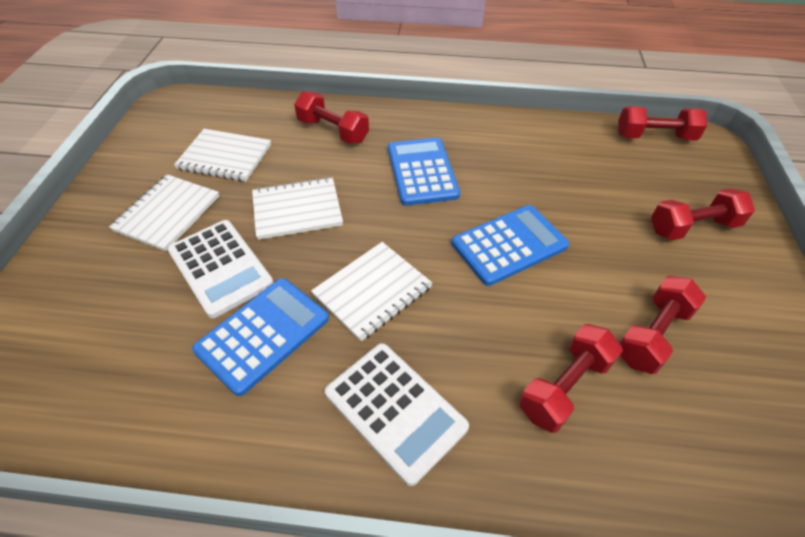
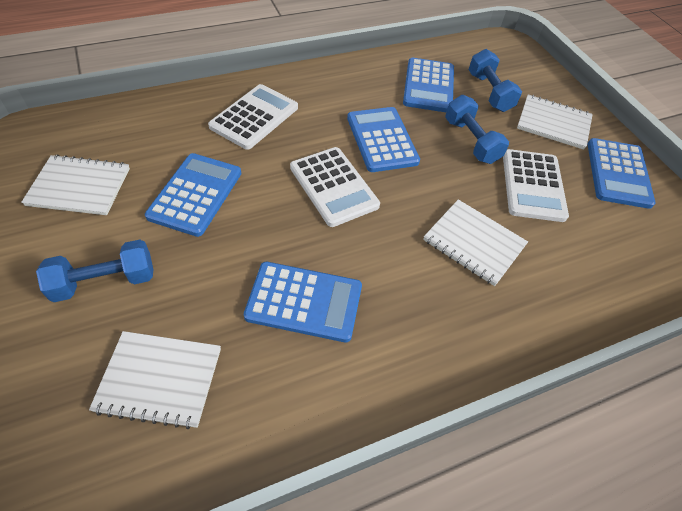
blue calculator: [192,278,329,396] [388,138,460,206] [452,205,569,286] = 3 -> [145,153,241,237] [244,262,362,342] [347,107,420,172] [403,58,454,112] [587,138,656,209] = 5
blue dumbbell: none = 0 -> [36,240,153,302] [445,95,509,164] [468,49,522,112] = 3
red dumbbell: [294,91,369,144] [519,324,623,433] [618,106,707,141] [619,276,706,374] [651,188,755,240] = 5 -> none = 0
white calculator: [168,220,274,318] [325,343,469,486] = 2 -> [208,84,298,150] [290,147,380,227] [503,149,569,222] = 3

